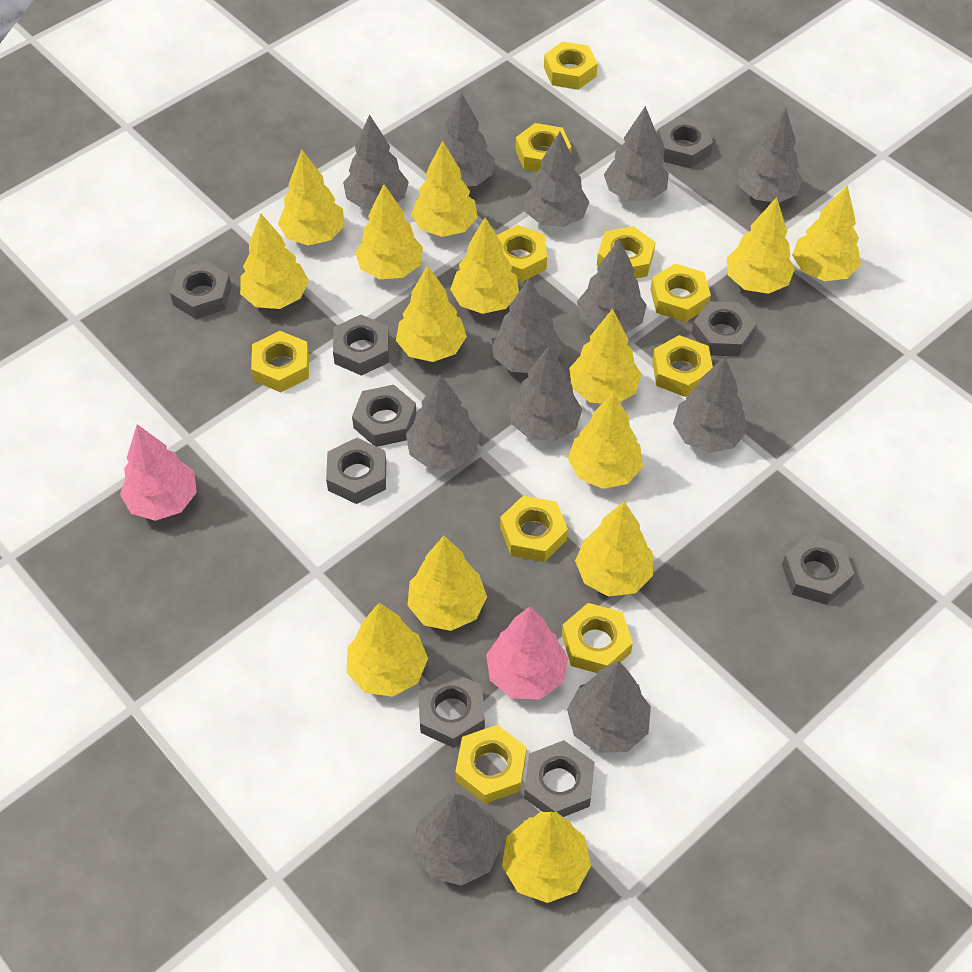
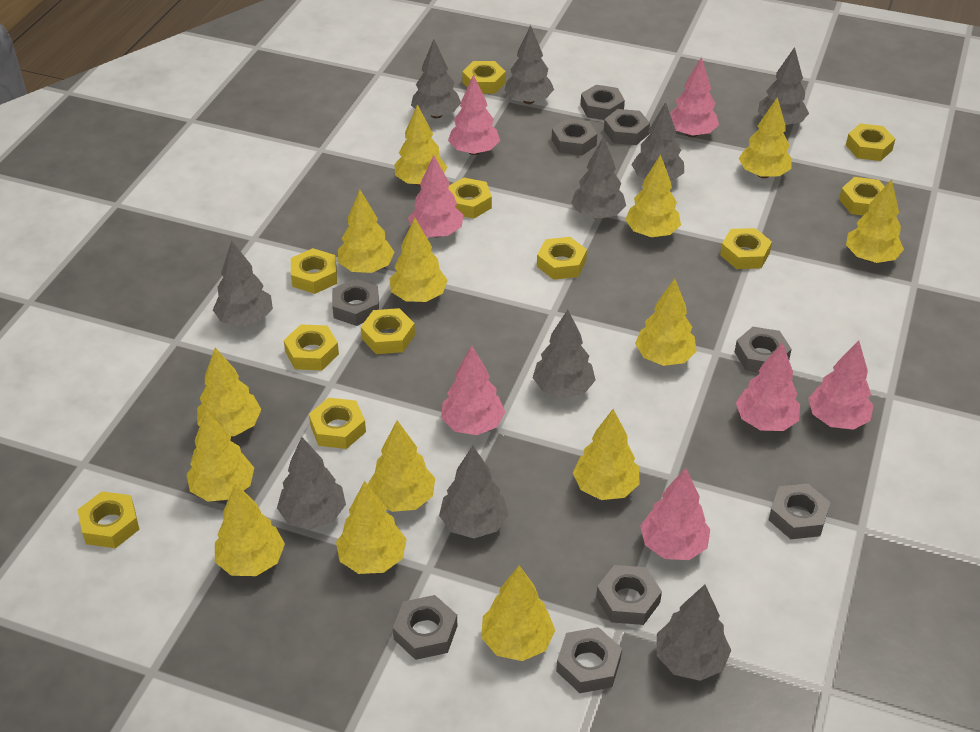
grey tree: [343,114,409,209] [406,374,480,469] [414,794,502,886] [430,92,494,186] [492,278,563,373] [509,346,582,441] [524,132,589,227] [567,661,651,753] [577,239,647,333] [604,106,669,201] [673,357,747,453] [737,107,803,203] = 12 -> [213,241,273,327] [277,437,346,529] [411,39,461,119] [439,446,508,538] [504,25,554,104] [533,310,595,398] [571,137,626,219] [631,102,684,181] [657,585,731,681] [758,47,809,125] = 10
pink tree: [120,424,197,521] [486,607,568,699] = 2 -> [408,155,463,237] [441,346,505,435] [448,74,500,155] [640,468,710,560] [670,57,719,137] [736,342,800,431] [808,340,874,430] = 7
yellow nut: [251,331,309,392] [455,725,527,804] [497,225,547,282] [500,496,568,562] [516,123,571,172] [544,41,598,90] [562,603,633,673] [597,226,655,278] [651,263,711,322] [652,335,713,397] = 10 -> [78,491,140,548] [284,324,339,370] [291,248,337,294] [309,398,366,449] [361,308,415,354] [448,178,492,219] [462,61,506,94] [537,237,587,280] [720,228,772,269] [839,177,885,216] [846,123,895,161] = 11

